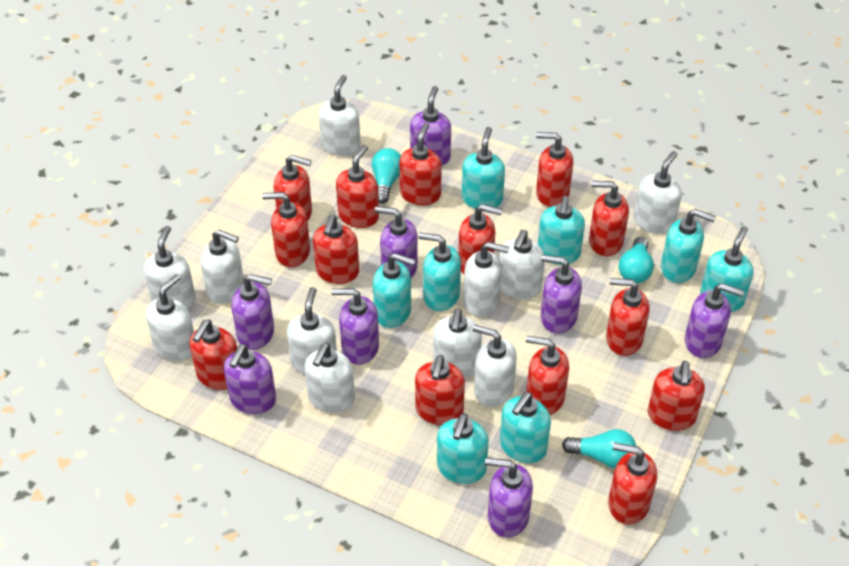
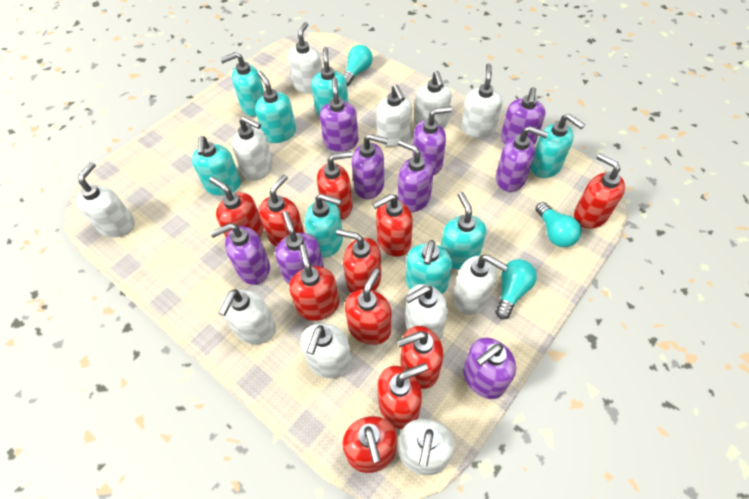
purple soap dispenser: [224,344,276,414] [231,274,274,350] [331,288,379,365] [375,206,418,278] [410,86,451,166] [485,458,533,538] [541,255,582,334] [685,283,744,358] = 8 -> [210,223,270,285] [275,211,324,284] [320,77,359,152] [352,134,388,199] [398,140,434,212] [413,106,452,175] [463,338,516,399] [496,126,548,192] [501,87,546,145] = 9
red soap dispenser: [189,320,237,390] [262,192,310,267] [274,155,312,221] [313,215,359,284] [336,145,379,228] [399,123,442,205] [415,355,465,425] [458,204,503,274] [526,336,569,415] [536,132,573,207] [589,181,629,256] [606,278,649,356] [608,443,657,525] [648,361,705,431] = 14 -> [209,177,263,237] [259,175,304,247] [289,244,339,321] [317,151,353,220] [336,229,381,293] [342,416,397,473] [345,269,391,345] [372,194,413,257] [377,363,428,429] [397,326,444,389] [574,153,625,229] = 11

